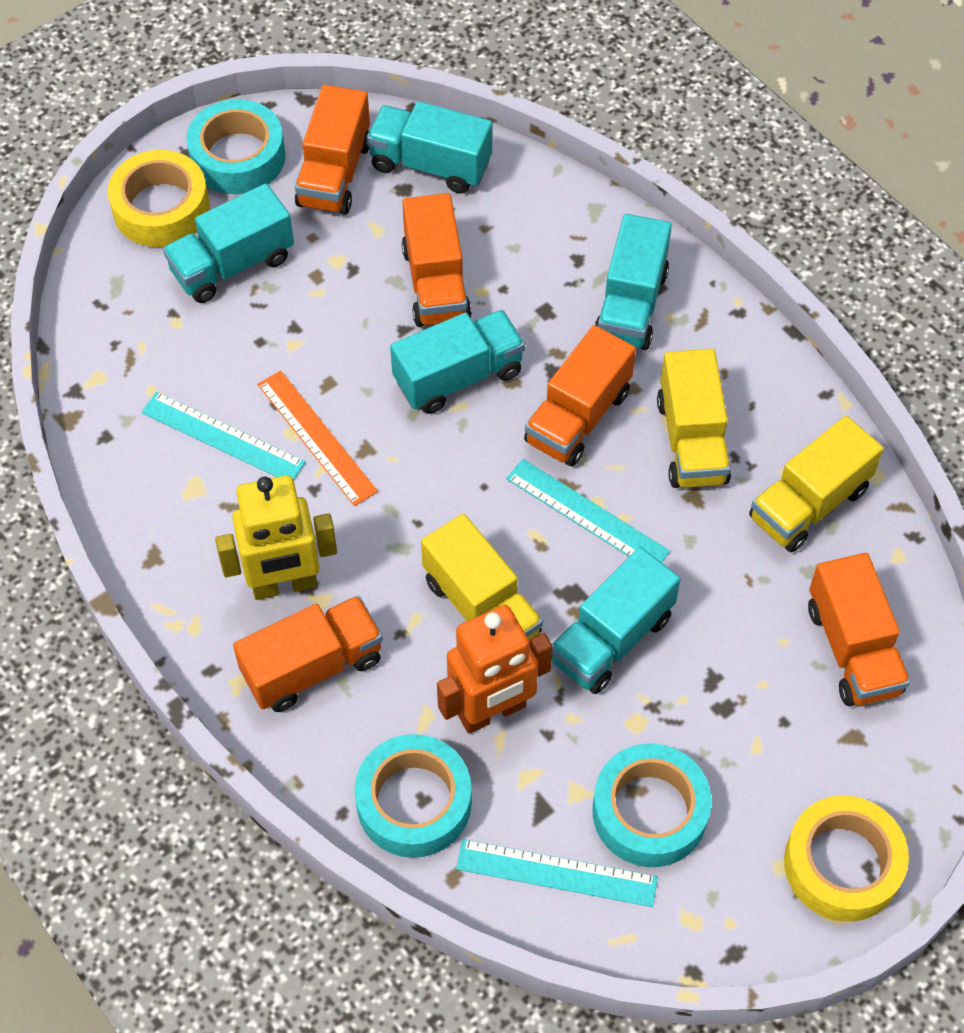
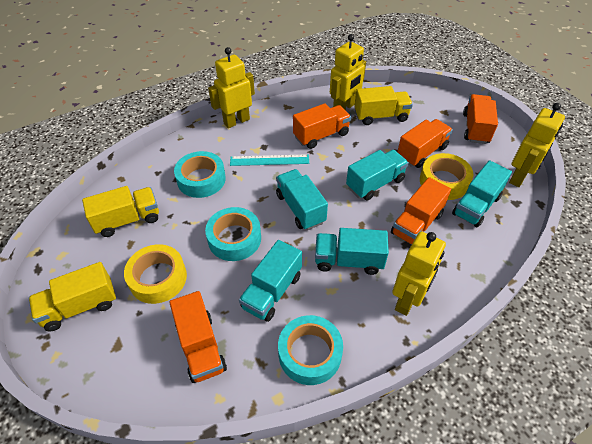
orange robot: [437,605,552,734] = 1 -> none = 0
orange ruler: [257,371,378,506] = 1 -> none = 0
turquoise ruler: [141,392,306,480] [456,839,658,907] [506,459,670,562] = 3 -> [230,154,309,166] = 1
yellow robot: [215,475,337,600] = 1 -> [208,47,255,128] [330,34,366,110] [392,231,446,316] [509,103,565,187] = 4

